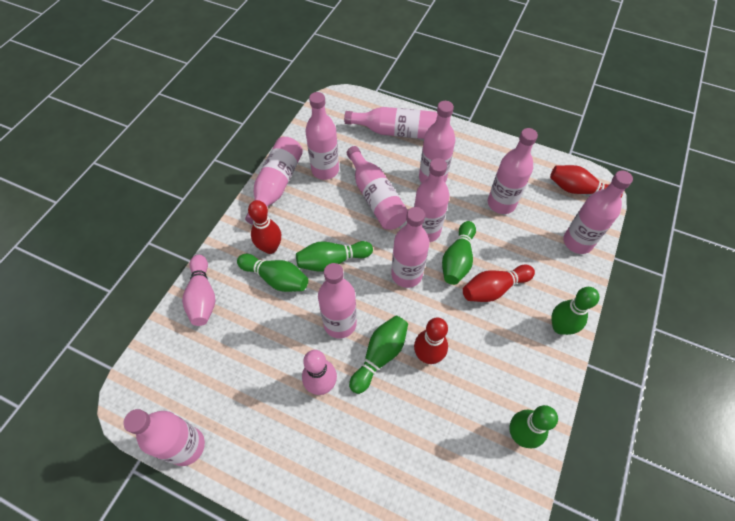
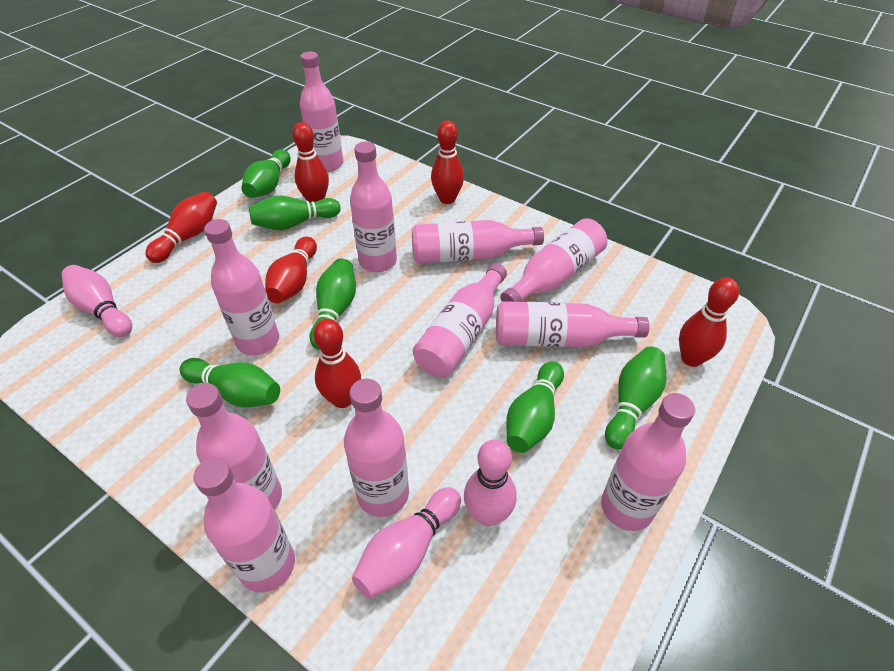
pink bowling pin: [182,255,216,326] [302,350,337,395] = 2 -> [61,265,132,337] [352,487,461,598] [464,439,516,526] = 3
red bowling pin: [248,200,281,254] [414,317,448,364] [463,264,535,302] [550,165,623,197] = 4 -> [145,192,217,263] [265,237,317,303] [292,122,329,203] [313,319,361,408] [431,120,464,204] [679,277,739,367] = 6

